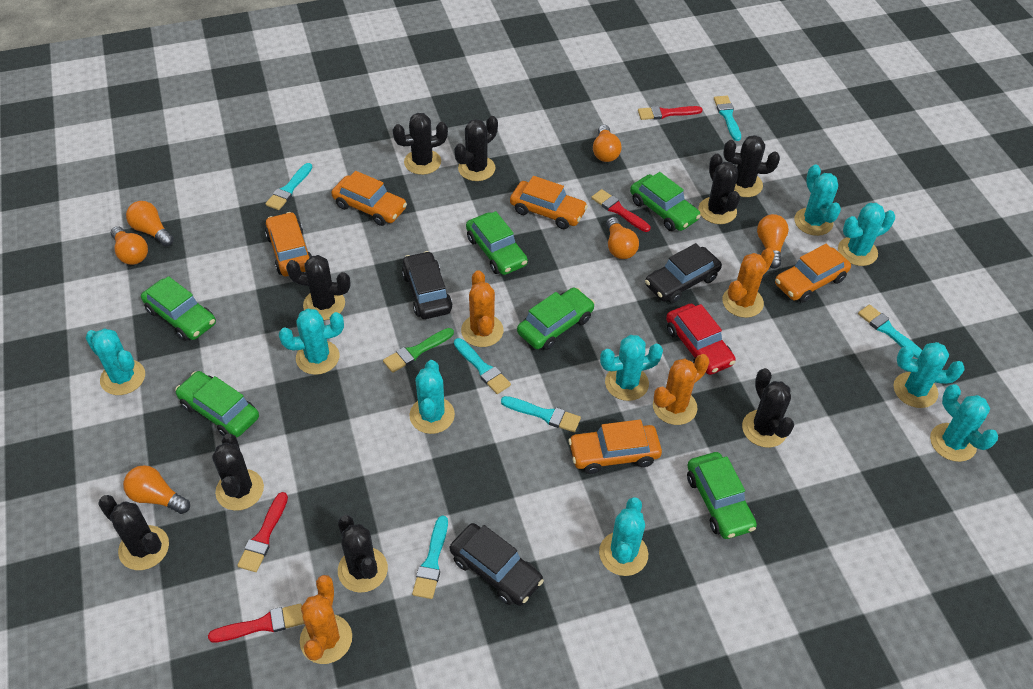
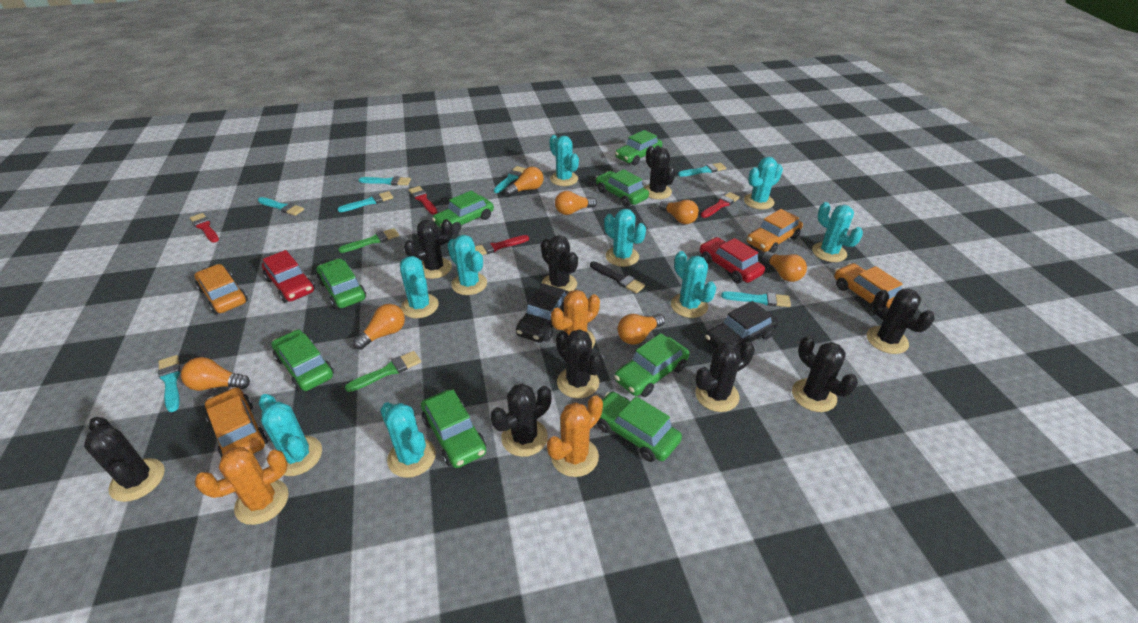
black brush: none = 0 -> [590,261,645,293] = 1
black car: [402,251,452,319] [450,523,544,606] [645,243,722,303] = 3 -> [516,283,569,343] [705,301,778,351] = 2
green brush: [383,328,454,373] = 1 -> [338,228,399,253] [345,351,421,392] = 2
green car: [141,276,216,341] [175,371,259,437] [466,211,528,275] [517,287,595,350] [630,172,701,231] [687,452,757,539] = 6 -> [271,330,334,391] [316,258,366,309] [421,390,486,468] [432,190,494,233] [596,169,649,207] [597,392,682,462] [614,333,689,397] [615,130,662,165] = 8
orange cactus: [300,575,352,664] [461,270,504,347] [653,354,709,425] [722,248,775,318] = 4 -> [195,447,289,525] [547,395,603,477] [551,290,600,348] = 3
orange car: [265,212,312,276] [331,171,407,226] [510,176,588,229] [568,420,662,474] [775,244,851,303] = 5 -> [195,264,248,314] [205,387,268,457] [747,209,803,253] [834,263,903,315] = 4
orange light bulb: [111,226,148,265] [123,465,190,514] [126,201,174,247] [593,125,622,162] [606,217,639,259] [757,214,789,269] = 6 -> [181,357,250,391] [353,304,405,350] [505,167,544,196] [555,191,597,215] [617,314,665,345] [660,200,699,224] [762,251,807,282] = 7
red car: [666,304,735,375] = 1 -> [262,250,315,302] [700,237,765,283] = 2
turquoise brush: [265,163,312,210] [412,516,448,599] [454,338,511,394] [501,396,581,432] [714,96,741,141] [858,305,922,359] = 6 -> [158,355,181,412] [258,197,304,216] [337,191,393,212] [358,176,411,186] [494,166,526,193] [678,163,726,177] [721,291,791,307] = 7

